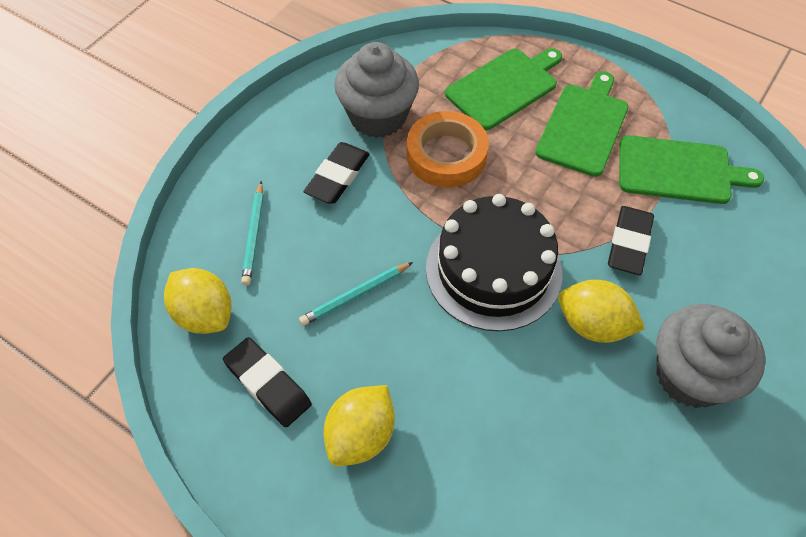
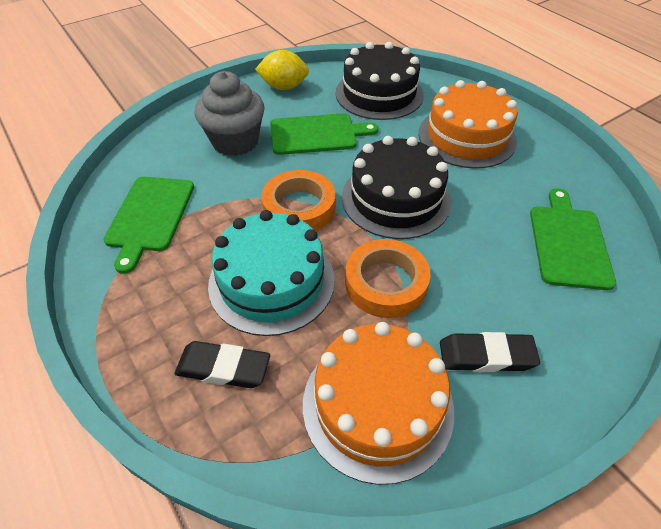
black cake: [426,194,562,331] = 1 -> [336,42,424,120] [342,136,451,239] = 2
black eraser: [223,337,312,427] [304,142,370,204] [608,206,654,275] = 3 -> [174,341,270,388] [440,332,540,372] = 2
grey cupcake: [334,42,419,138] [656,304,766,408] = 2 -> [195,71,265,156] = 1
orange cake: none = 0 -> [303,322,454,485] [419,80,518,169] = 2
orange tape: [407,111,489,188] = 1 -> [262,170,336,231] [345,239,430,318] = 2
turquoise cake: none = 0 -> [208,210,335,336] = 1
turquoise pencil: [241,181,264,286] [299,262,413,326] = 2 -> none = 0
yellow lemon: [164,268,231,334] [324,385,395,466] [558,280,645,343] = 3 -> [255,50,309,90] = 1

